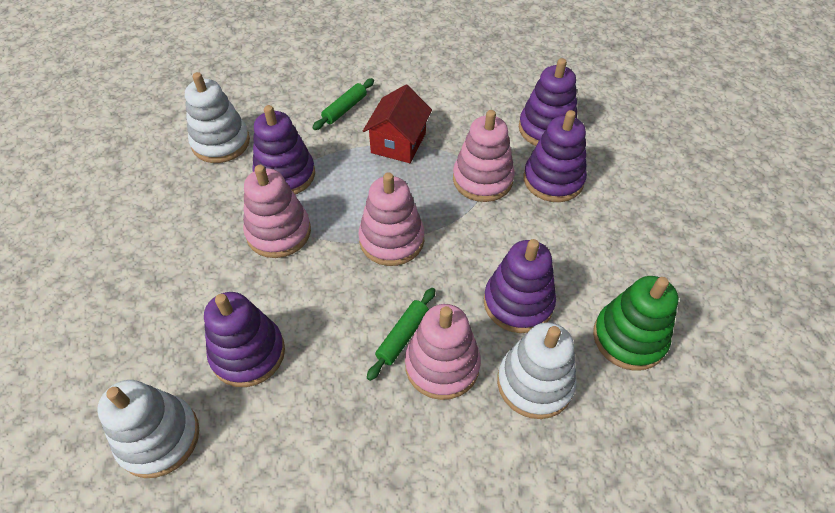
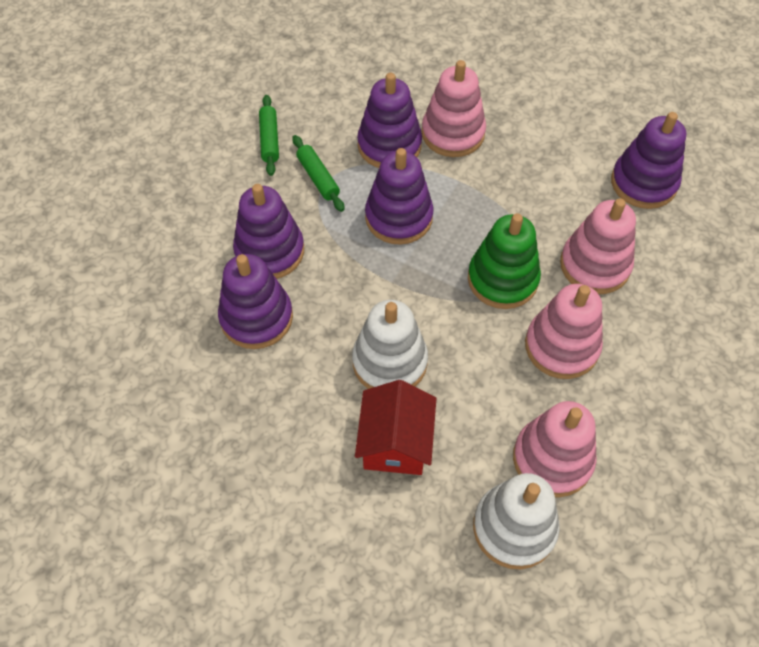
white stacking toy: [97,380,199,478] [185,72,250,163] [497,322,576,419] = 3 -> [352,300,428,389] [473,473,560,569] = 2

